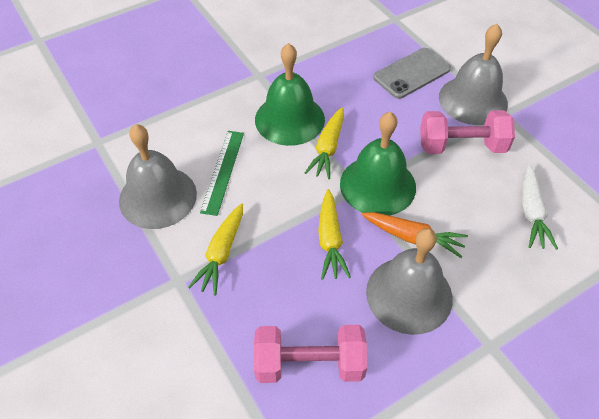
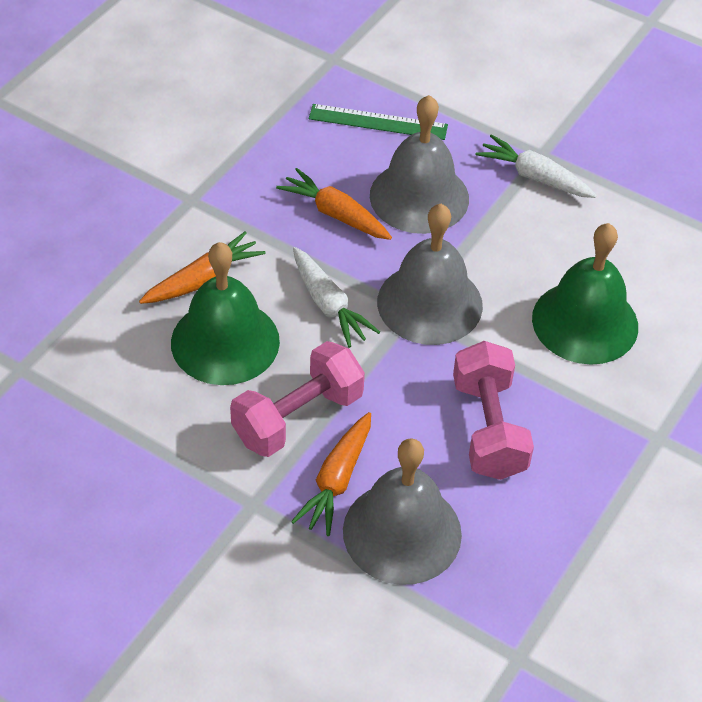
grey phone: [373,48,451,99] = 1 -> none = 0
orange carrot: [362,212,468,258] = 1 -> [139,231,265,304] [276,168,392,240] [291,412,371,536] = 3
white carrot: [522,165,558,250] = 1 -> [293,247,380,348] [475,134,597,198] = 2
yellow carrot: [188,203,243,295] [305,107,344,179] [318,189,351,280] = 3 -> none = 0

